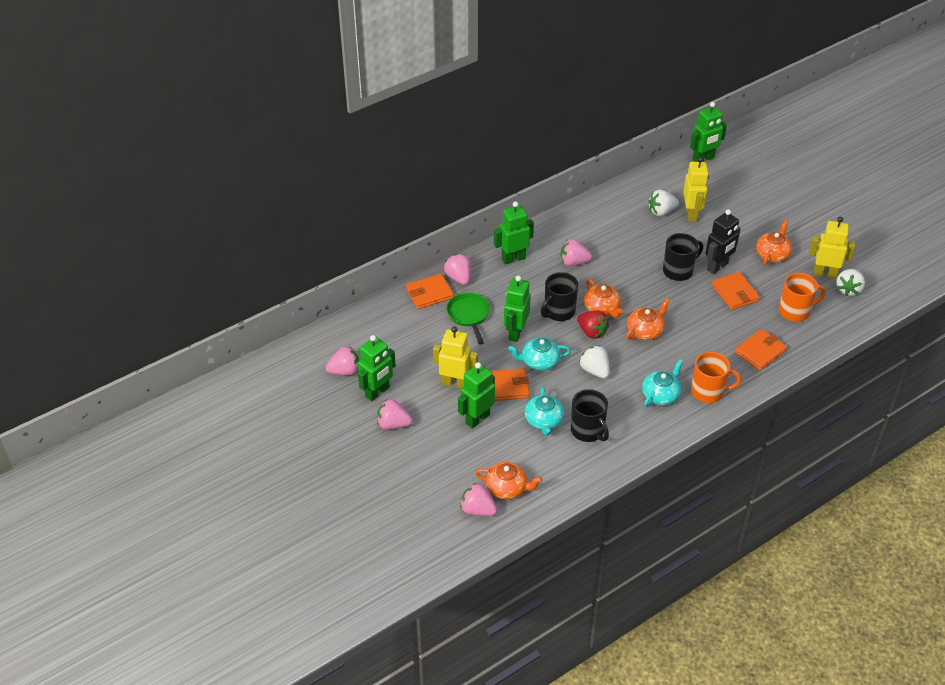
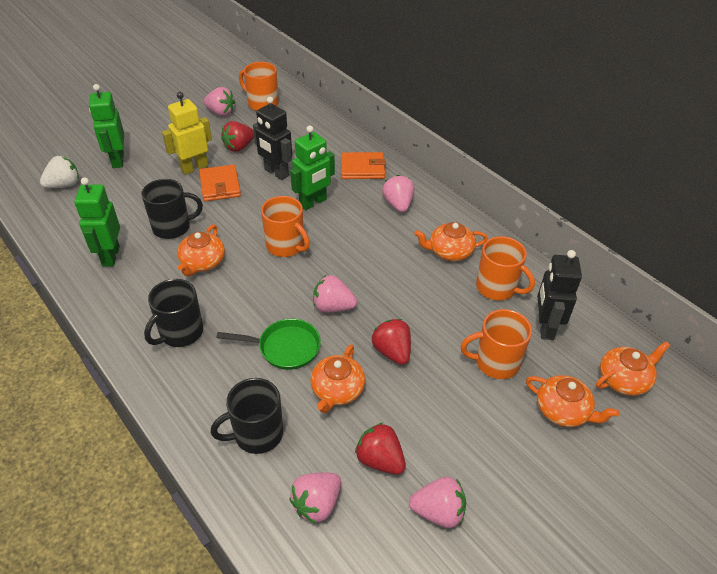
black robot: [706,209,741,274] = 1 -> [253,97,292,180] [537,250,582,340] = 2
green robot: [358,335,396,401] [458,362,495,429] [494,201,534,264] [504,275,531,342] [690,102,727,162] = 5 -> [74,177,120,267] [89,84,124,168] [290,125,335,210] = 3
orange mug: [691,352,741,403] [779,273,826,322] = 2 -> [239,62,278,111] [261,196,310,257] [461,309,532,379] [476,236,535,300] = 4
orange teapot: [475,462,543,499] [584,279,623,318] [626,299,670,340] [756,220,792,265] = 4 -> [177,224,225,277] [310,344,365,413] [414,222,488,261] [526,375,619,427] [596,341,670,396] = 5
orange wallet: [406,274,454,309] [491,368,530,401] [712,272,760,310] [735,329,787,371] = 4 -> [199,165,241,201] [341,152,386,179] = 2
red strawberry: [577,310,609,339] = 1 -> [221,121,254,152] [355,422,406,474] [372,319,411,365] = 3
turquoise teapot: [508,337,571,371] [525,386,564,436] [642,359,683,407] = 3 -> none = 0
white strawberry: [579,346,610,378] [648,190,679,216] [836,269,865,296] = 3 -> [40,156,79,188] = 1
yellow robot: [433,327,478,388] [683,157,709,222] [809,217,855,279] = 3 -> [162,92,212,175] = 1

